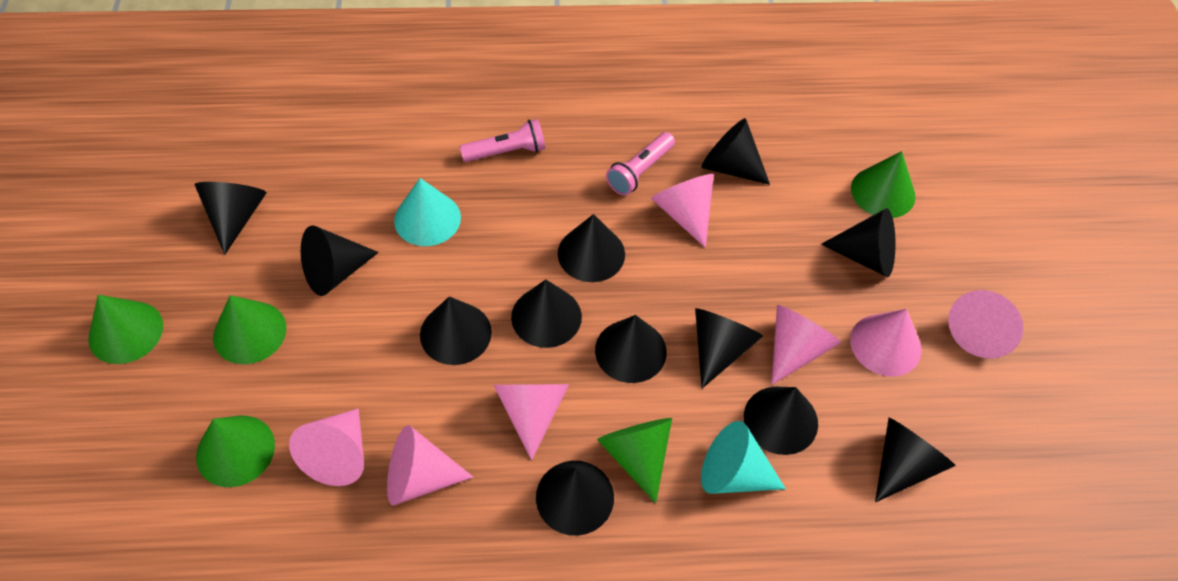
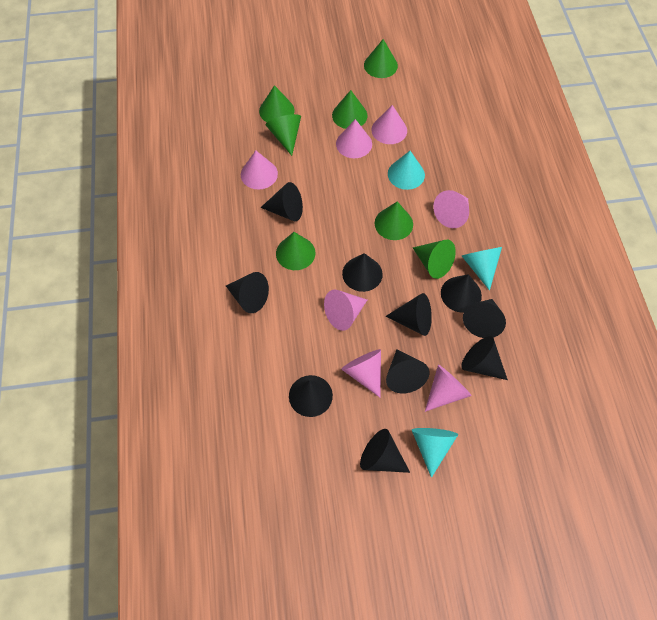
black cone: [195,182,266,255] [301,225,379,296] [420,296,492,365] [511,280,582,348] [536,461,614,536] [558,214,625,282] [595,315,667,383] [695,308,763,389] [702,118,770,185] [744,387,818,455] [821,208,896,277] [875,418,956,502] = 12 -> [226,272,269,313] [261,182,303,221] [289,375,333,417] [342,253,383,292] [360,429,410,473] [386,293,432,336] [386,350,429,393] [441,274,482,313] [461,336,508,380] [463,299,506,338] = 10
green cone: [88,295,163,364] [196,416,275,487] [213,295,286,364] [597,418,672,503] [851,151,916,218] = 5 -> [259,85,295,122] [266,114,301,156] [276,232,315,270] [332,90,367,129] [364,39,398,78] [375,201,413,240] [413,240,456,279] = 7
pink flashlight: [459,119,545,162] [606,132,675,196] = 2 -> none = 0
turquoise cone: [394,178,461,246] [701,421,786,494] = 2 -> [388,151,425,190] [412,428,458,478] [462,247,502,291] = 3

